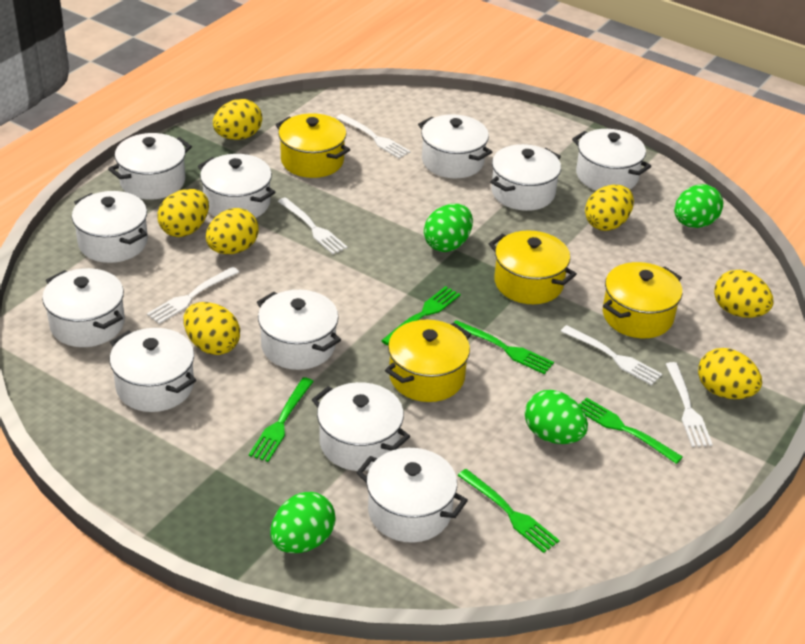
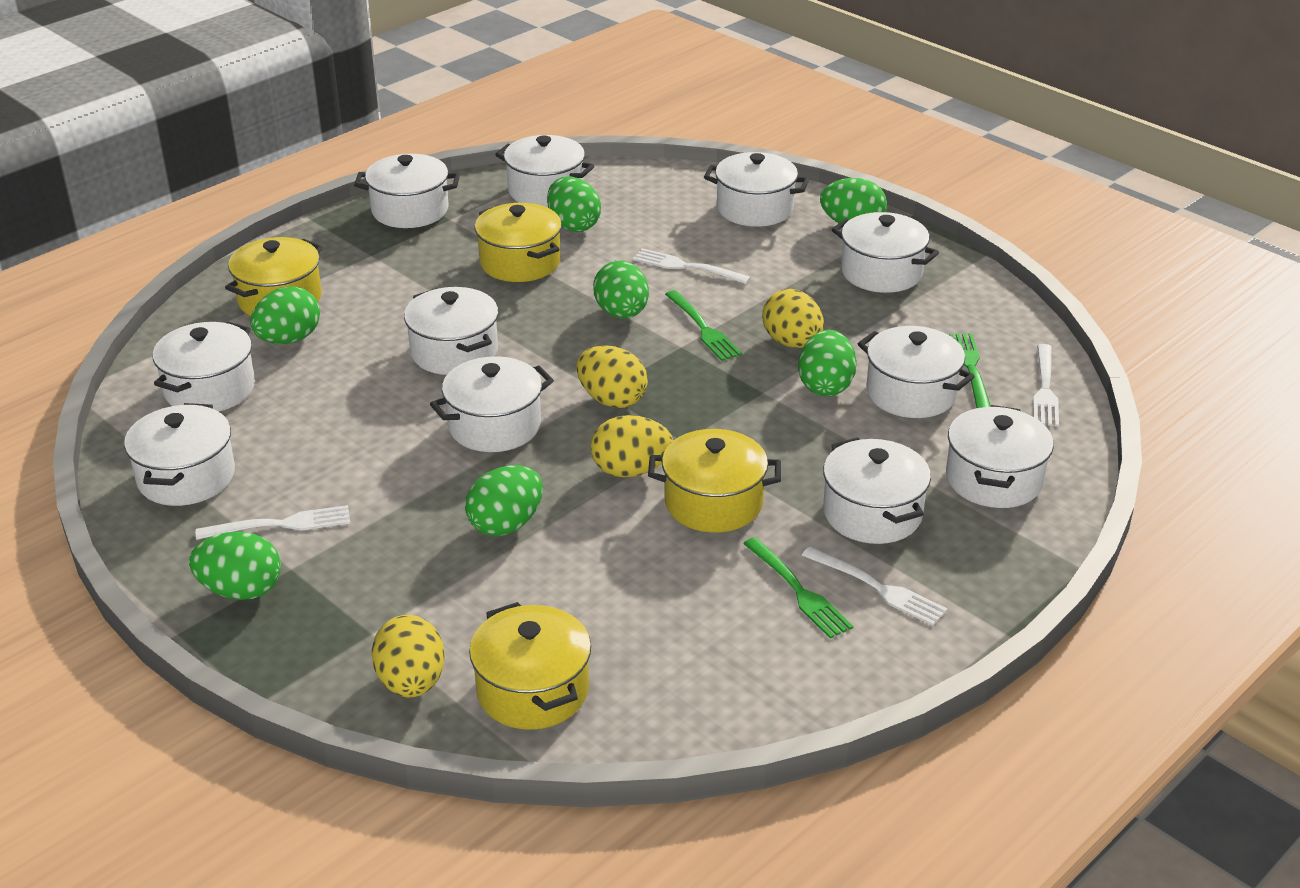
green egg: [270,492,336,553] [424,204,473,252] [525,390,588,444] [674,184,723,228] = 4 -> [189,532,281,600] [250,286,320,344] [465,465,543,536] [547,176,601,232] [593,261,649,319] [798,330,857,396] [820,178,887,223] = 7
green fork: [249,377,314,462] [381,286,460,346] [453,320,554,374] [457,469,560,553] [579,397,683,464] = 5 -> [665,290,742,361] [743,537,853,639] [949,333,991,408] = 3
white fork: [147,267,239,324] [278,197,348,254] [336,114,411,159] [560,325,662,385] [666,362,713,447] = 5 -> [196,505,350,540] [633,248,751,284] [802,547,948,626] [1033,344,1059,426] = 4
yellow egg: [157,189,209,237] [184,302,240,355] [206,208,259,254] [213,99,262,140] [585,185,634,231] [698,348,762,399] [714,270,773,318] = 7 -> [371,615,445,698] [576,345,648,408] [591,415,673,478] [762,289,824,348] = 4

